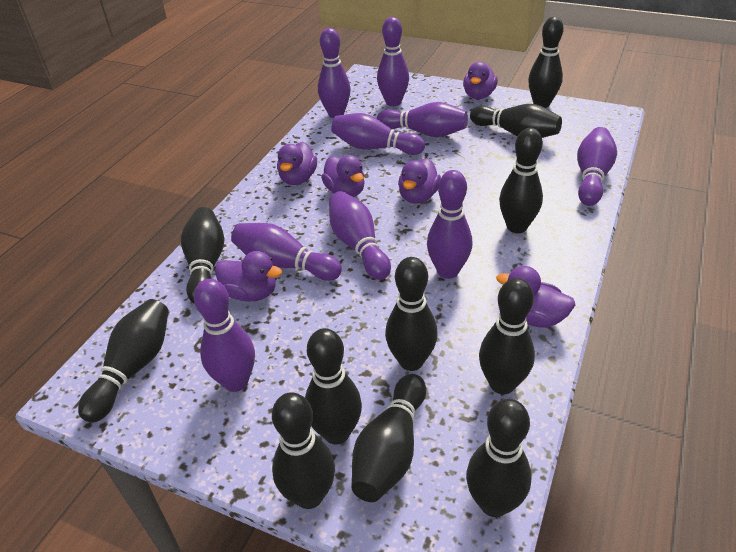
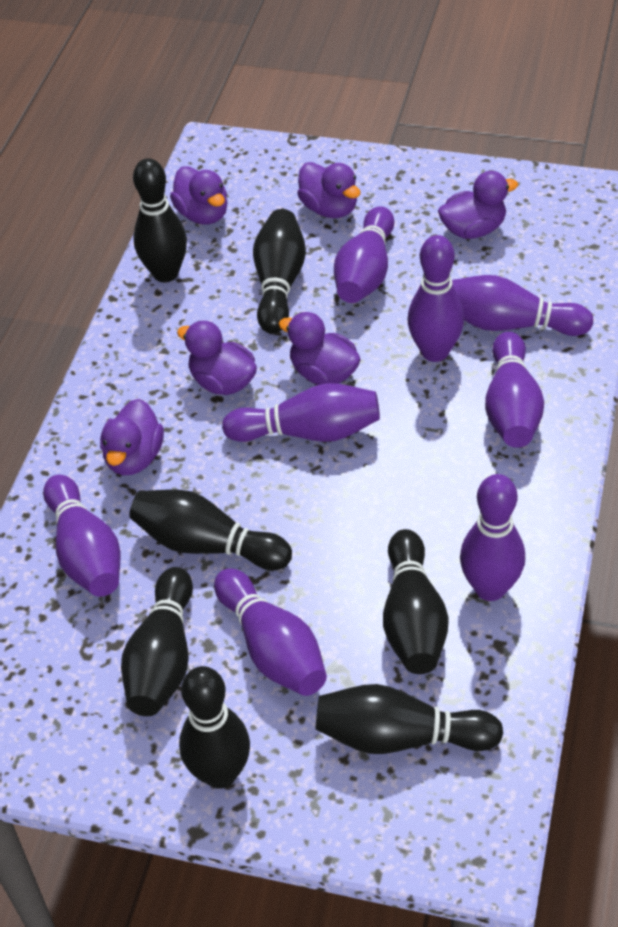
black bowling pin: [78,299,169,423] [181,207,224,304] [272,392,335,509] [305,328,362,444] [352,374,426,502] [385,257,438,371] [466,399,532,517] [470,104,562,138] [479,278,535,394] [499,128,543,233] [528,17,564,108] = 11 -> [121,567,193,716] [129,490,292,570] [133,158,187,282] [179,666,250,789] [253,209,306,334] [316,684,503,754] [383,529,449,674] = 7
purple bowling pin: [194,279,255,392] [231,223,342,281] [318,28,351,118] [329,191,391,280] [331,113,425,155] [377,17,409,106] [377,102,468,137] [427,170,472,279] [577,127,617,206] = 9 -> [43,475,120,597] [214,568,327,696] [222,383,380,442] [334,206,394,303] [408,235,464,362] [452,275,593,336] [460,474,525,601] [485,331,544,448] = 8

